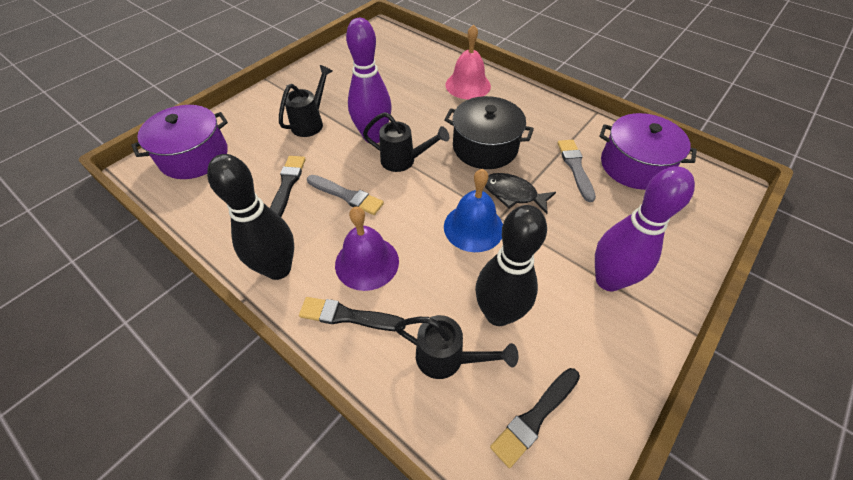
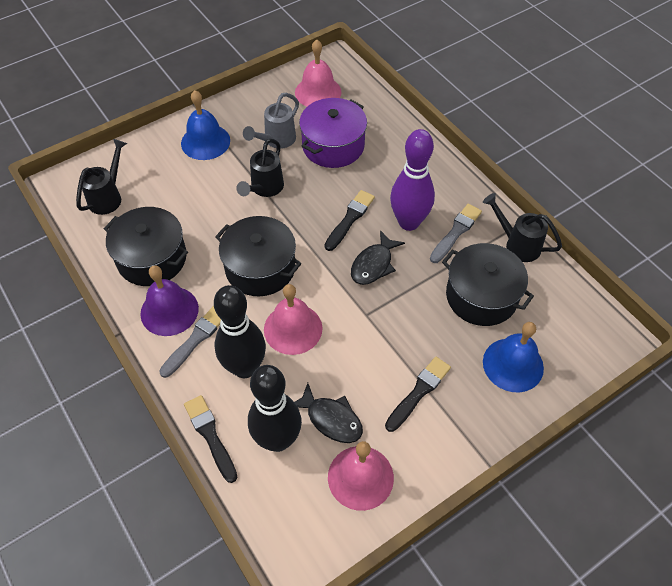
black fish: [485,173,556,214] = 1 -> [295,383,363,443] [351,230,405,285] = 2
black pot: [444,96,534,169] = 1 -> [104,207,188,286] [215,216,302,296] [442,243,534,326] = 3
blue bell: [444,169,503,252] = 1 -> [181,90,230,160] [483,322,544,392] = 2
grey watering can: none = 0 -> [243,93,299,149] = 1
pink bell: [445,24,491,99] = 1 -> [264,284,322,355] [295,40,342,107] [328,441,394,511] = 3
purple bowling pin: [346,18,392,143] [595,167,695,291] = 2 -> [390,129,435,231] = 1
purple pot: [131,105,228,179] [599,113,697,190] = 2 -> [299,98,367,168] = 1

